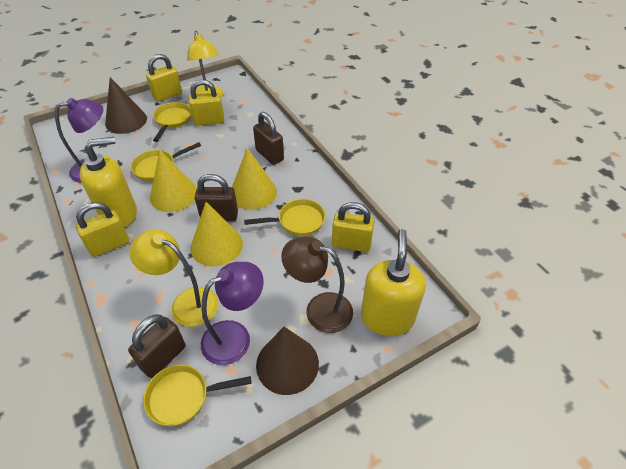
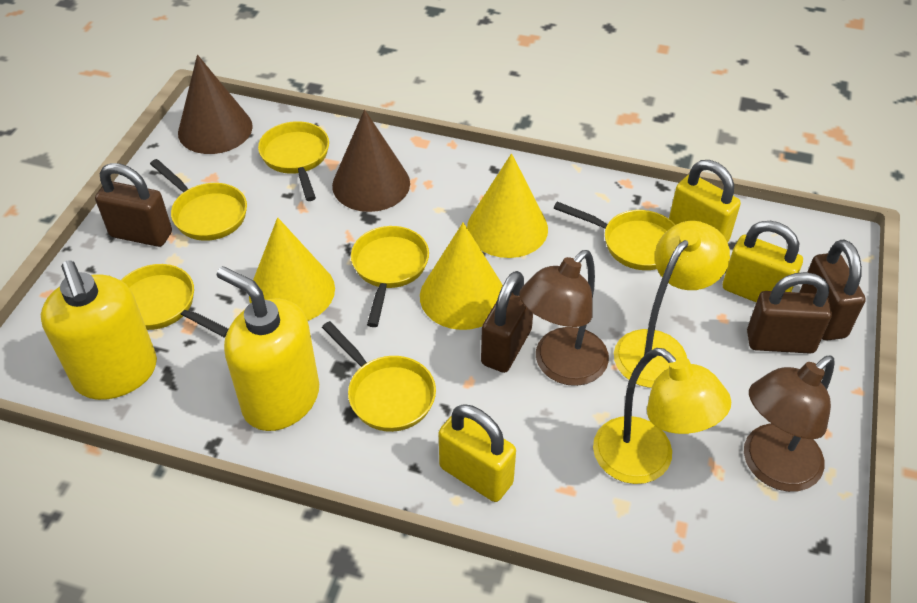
brown lamp: [281,236,353,333] = 1 -> [519,250,609,386] [744,355,835,492] = 2
brown padlock: [128,315,185,378] [195,174,238,221] [253,112,284,165] = 3 -> [95,163,172,247] [481,271,533,373] [747,272,832,354] [799,239,866,341] = 4
purple lamp: [55,98,103,183] [201,262,264,365] = 2 -> none = 0
yellow padlock: [76,202,129,257] [146,54,182,102] [189,80,224,126] [332,202,374,252] = 4 -> [438,404,516,502] [669,160,741,242] [723,221,803,302] = 3
yellow pan: [131,142,201,181] [143,365,252,426] [153,102,191,142] [244,199,325,236] = 4 -> [121,264,228,338] [150,159,247,241] [258,121,329,201] [322,321,436,432] [351,226,429,327] [554,202,675,270] = 6

